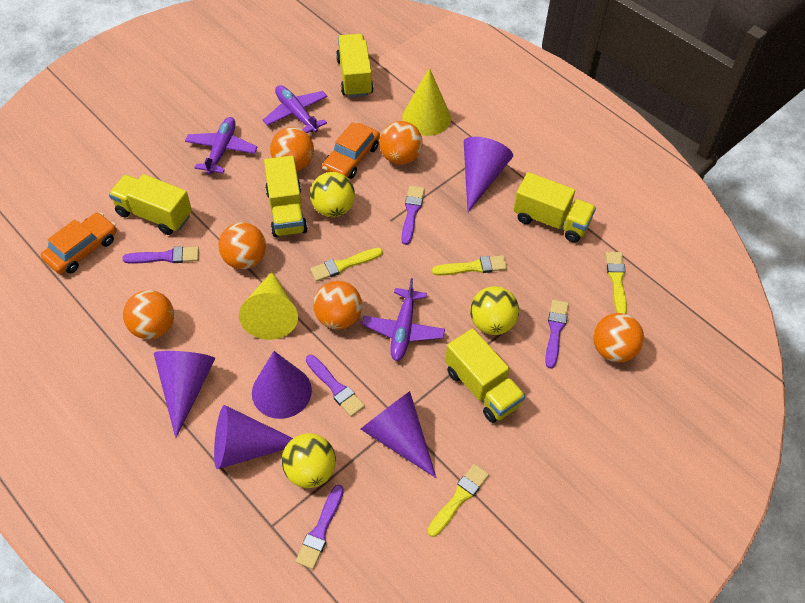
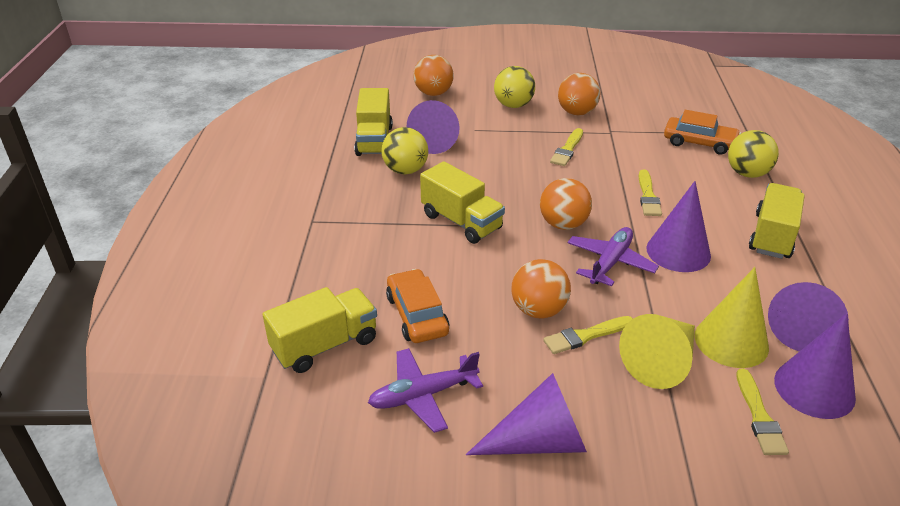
orange ball: [123,290,174,339] [218,222,266,269] [270,127,314,171] [313,281,362,330] [379,121,423,165] [593,313,644,363] = 6 -> [413,55,454,96] [511,259,571,318] [540,178,592,230] [558,73,600,115] = 4
purple brush: [122,246,199,264] [295,485,344,569] [306,355,365,417] [401,186,425,245] [545,300,569,369] = 5 -> none = 0
purple plane: [185,117,258,175] [263,85,327,133] [362,278,445,361] = 3 -> [368,348,483,433] [568,227,659,286] = 2
yellow truck: [109,174,192,235] [264,156,308,237] [336,34,374,97] [445,328,526,423] [513,172,596,242] = 5 -> [262,287,377,373] [354,88,393,156] [420,161,505,244] [749,183,805,259] = 4

